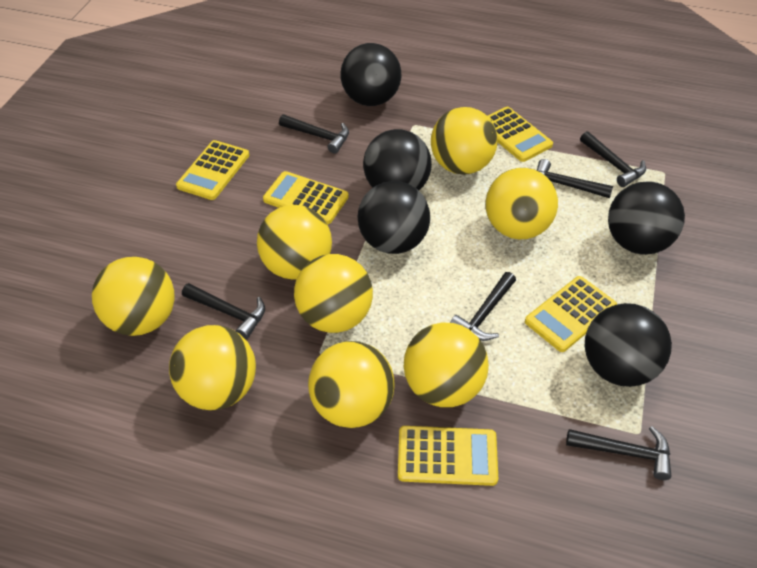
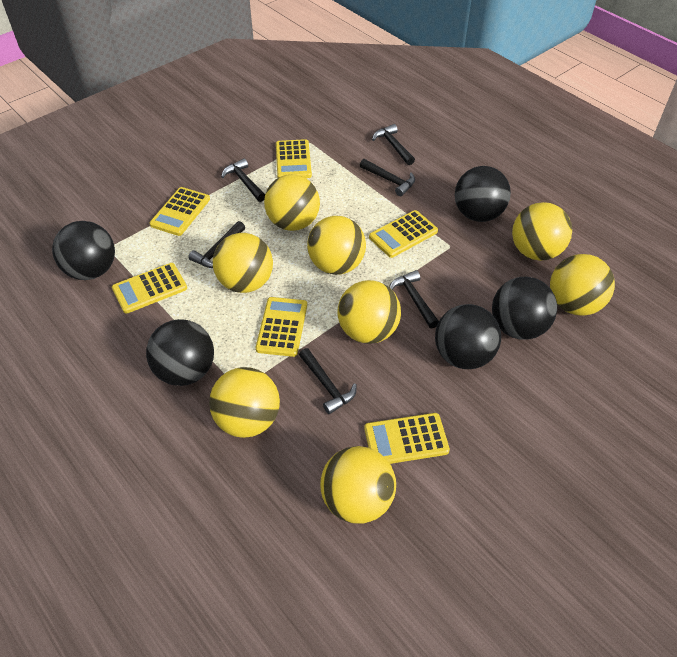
yellow calculator: [176,140,249,200] [263,171,349,224] [398,426,498,486] [488,107,553,162] [525,276,617,352] = 5 -> [112,263,187,314] [149,187,210,236] [256,297,307,357] [276,139,312,178] [364,413,450,464] [369,210,438,258] = 6

